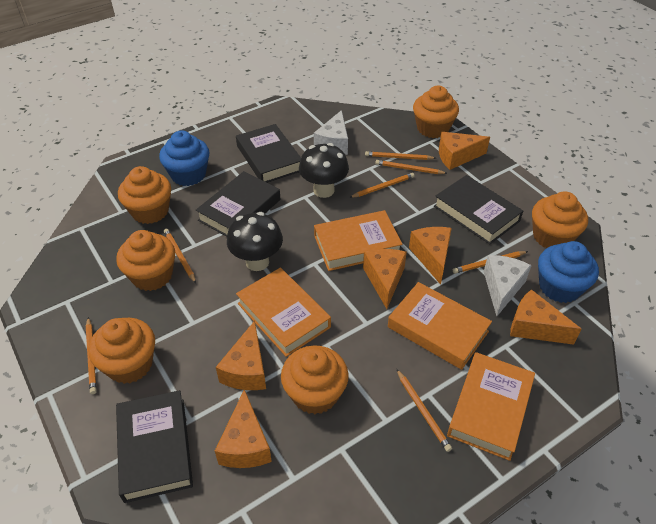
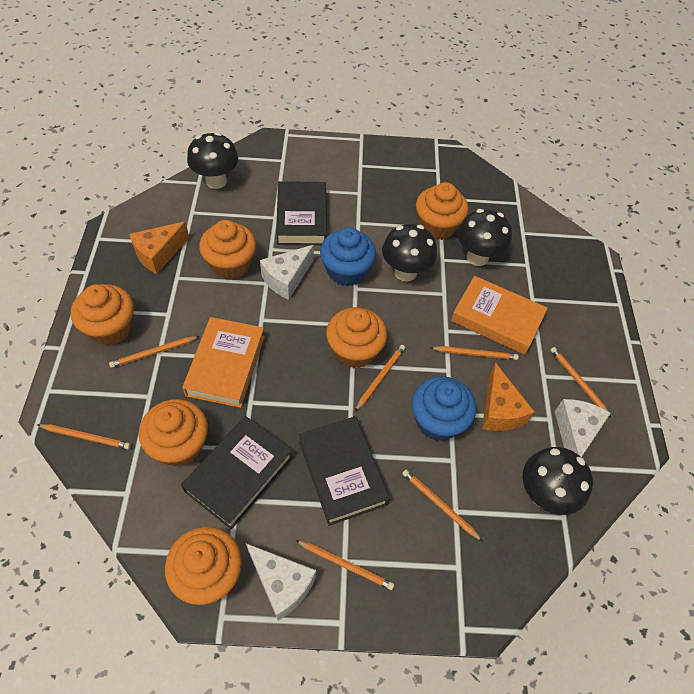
black book: [116,390,193,503] [196,171,280,237] [236,124,301,183] [434,175,523,244] = 4 -> [181,416,293,530] [276,181,327,245] [299,416,390,526] = 3
black mushroom: [227,212,283,271] [299,143,349,198] = 2 -> [187,132,238,189] [382,224,437,282] [458,209,512,266] [523,447,593,515] = 4
orange book: [236,268,331,357] [314,210,403,271] [388,282,492,370] [447,352,535,461] = 4 -> [182,317,265,408] [451,276,548,355] = 2
orange cheese: [215,389,272,468] [216,321,266,390] [363,249,407,309] [409,227,452,285] [439,132,490,170] [510,289,581,345] = 6 -> [129,222,189,274] [482,362,535,431] = 2
white cheese: [314,110,348,155] [483,255,532,316] = 2 -> [246,543,316,621] [260,245,314,300] [554,399,611,457] = 3

